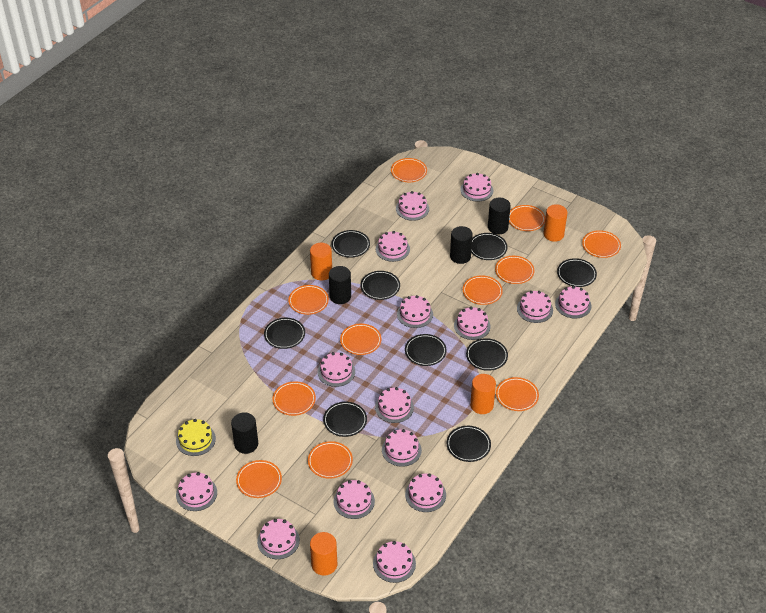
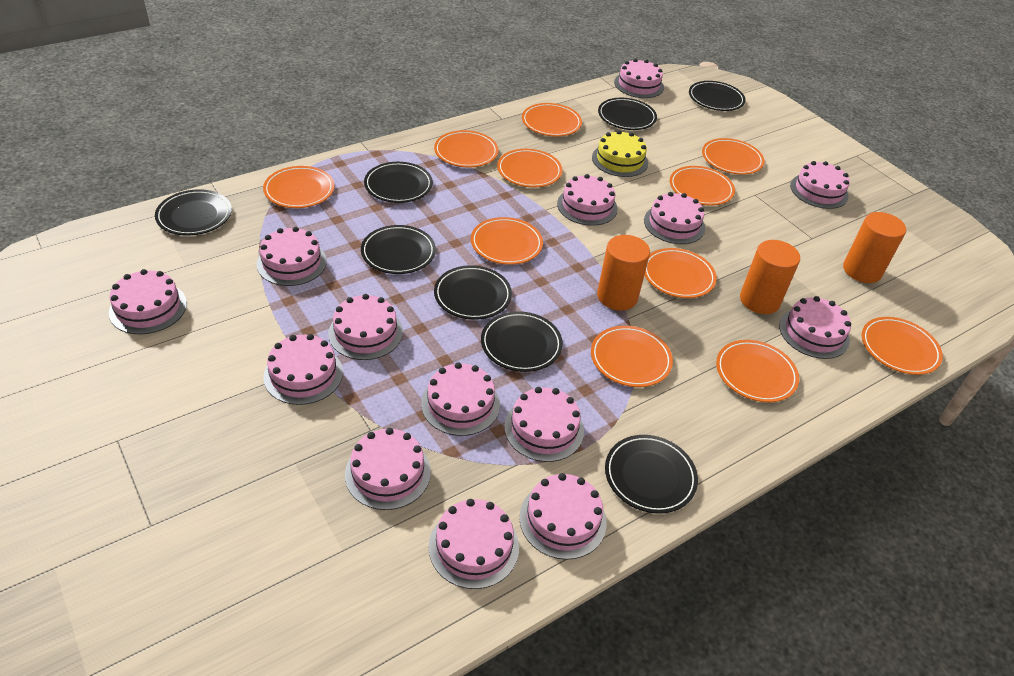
black cylinder: [231,412,258,454] [329,266,351,304] [450,226,473,264] [488,198,511,234] = 4 -> none = 0
black plate: [264,318,305,349] [323,402,367,437] [331,230,370,257] [360,271,400,300] [405,334,447,366] [446,426,491,462] [466,338,508,371] [471,233,507,260] [557,258,597,287] = 9 -> [155,189,232,236] [361,225,436,274] [364,162,433,203] [434,265,512,320] [481,311,563,372] [598,98,657,130] [605,435,698,514] [689,81,746,111] = 8
orange cylinder: [310,243,332,281] [310,532,338,576] [470,374,496,414] [544,204,567,242] = 4 -> [597,235,650,311] [740,240,800,314] [843,212,906,283] = 3
pink cake: [176,472,217,511] [257,519,300,559] [318,352,355,387] [334,480,375,519] [373,541,416,583] [375,387,414,423] [376,231,410,262] [382,429,422,467] [396,191,429,221] [397,295,433,328] [405,473,446,512] [454,307,491,340] [460,173,493,202] [517,291,553,323] [555,286,591,319] = 15 -> [109,269,187,334] [257,227,327,286] [263,334,343,405] [328,294,403,360] [345,428,431,510] [421,362,500,436] [429,499,519,589] [504,387,584,462] [519,473,606,560] [557,174,618,226] [614,59,664,98] [644,192,705,244] [779,296,851,359] [790,161,850,209] = 14

